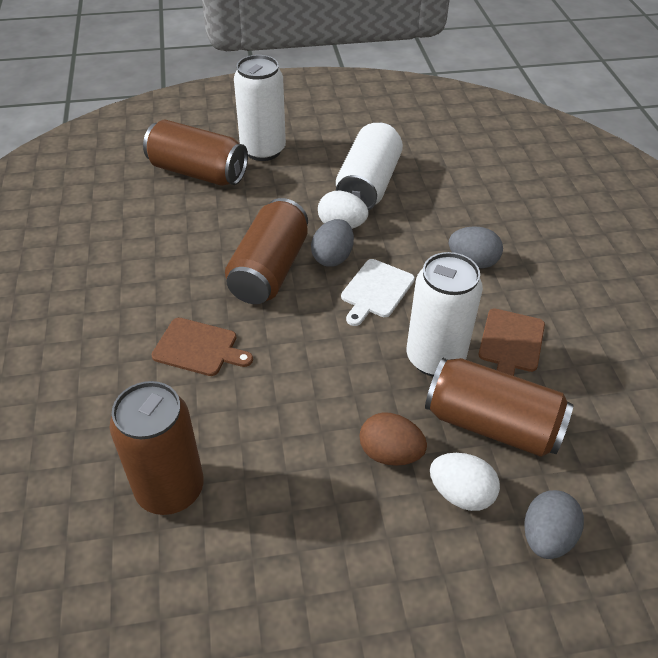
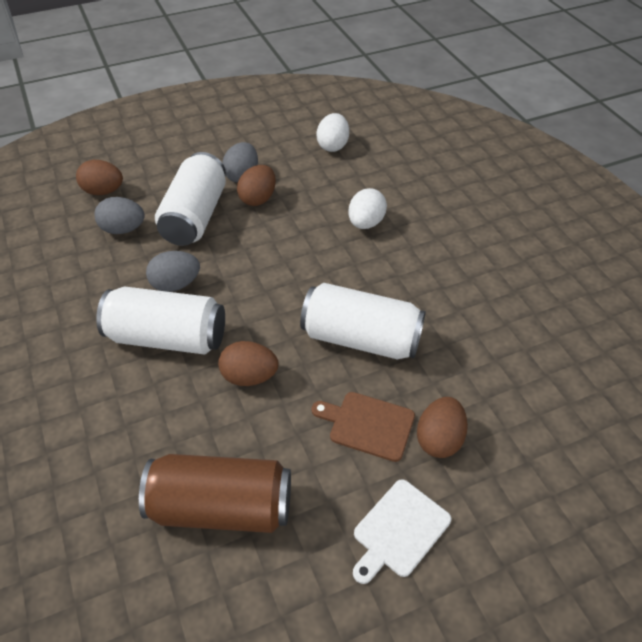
brown can: [110,381,204,515] [143,119,248,186] [225,198,308,304] [425,358,574,457] = 4 -> [139,454,291,533] = 1
brown cutting board: [151,318,253,376] [478,308,545,376] = 2 -> [311,392,415,462] = 1
brown egg: [359,412,427,466] = 1 -> [76,160,123,195] [218,341,278,386] [237,165,276,206] [417,397,468,458] = 4

